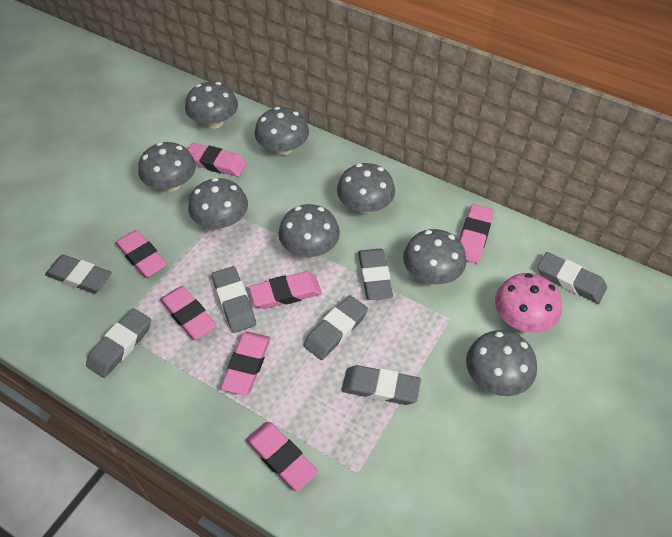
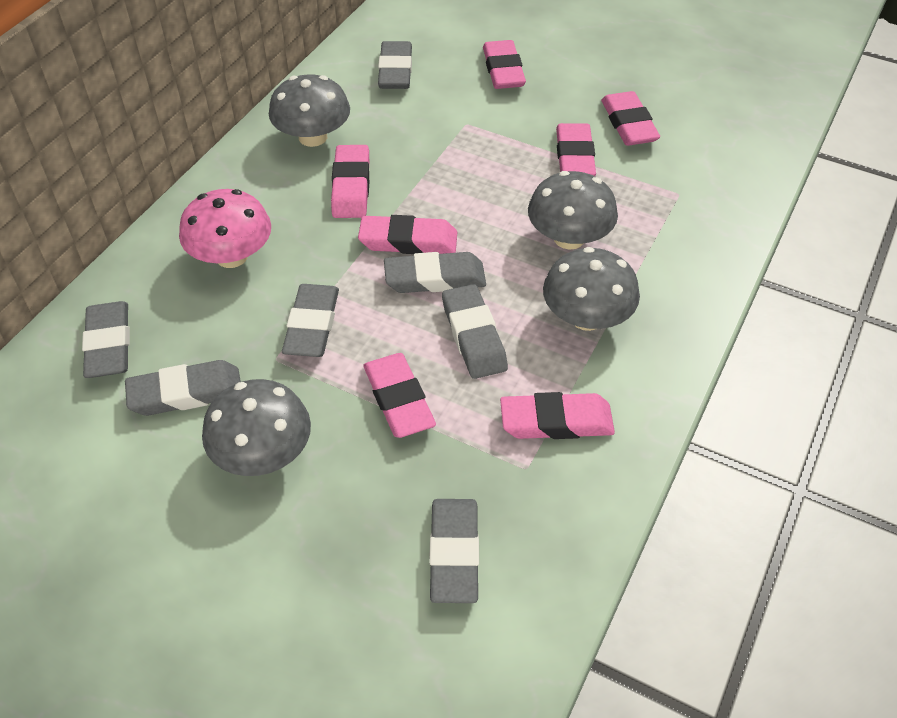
grey mushroom: [138,142,196,192] [185,82,238,129] [188,178,248,229] [254,107,309,155] [278,204,340,257] [337,163,395,214] [403,229,466,284] [466,330,537,396] = 8 -> [202,379,311,476] [269,75,350,147] [528,171,618,250] [543,247,640,331] = 4

